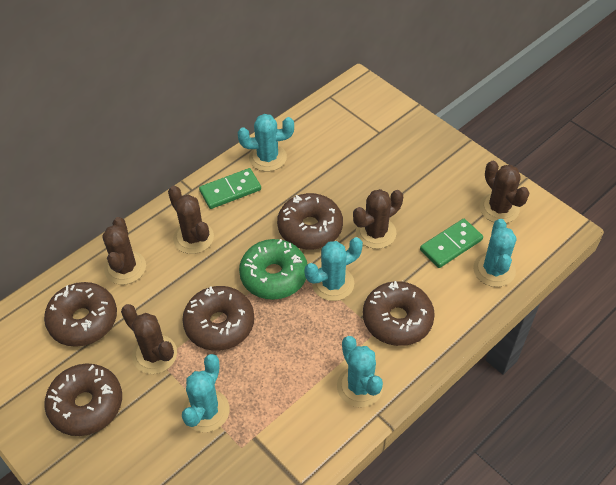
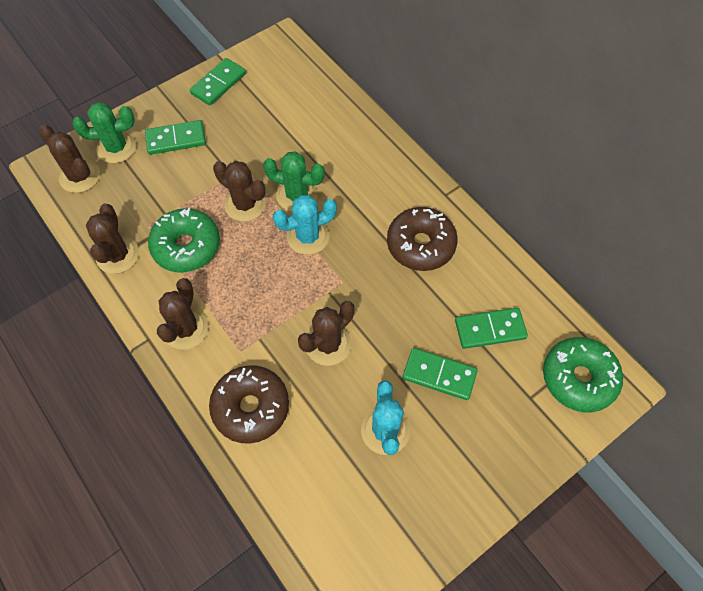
brown donut: [44,282,117,347] [44,364,122,436] [182,286,254,351] [277,193,343,250] [363,281,435,346] = 5 -> [209,365,289,444] [387,207,458,271] = 2
green cactus: none = 0 -> [72,102,136,163] [263,151,325,212] = 2
green domino: [199,168,261,209] [420,219,483,268] = 2 -> [145,120,206,155] [190,58,246,106] [403,348,477,400] [455,308,528,349] = 4
green donut: [239,239,307,300] = 1 -> [148,208,220,273] [543,337,623,412] = 2
turquoise cactus: [182,354,230,432] [238,114,294,171] [305,237,363,301] [337,336,383,407] [473,219,516,287] = 5 -> [273,195,337,255] [361,380,410,455] = 2

